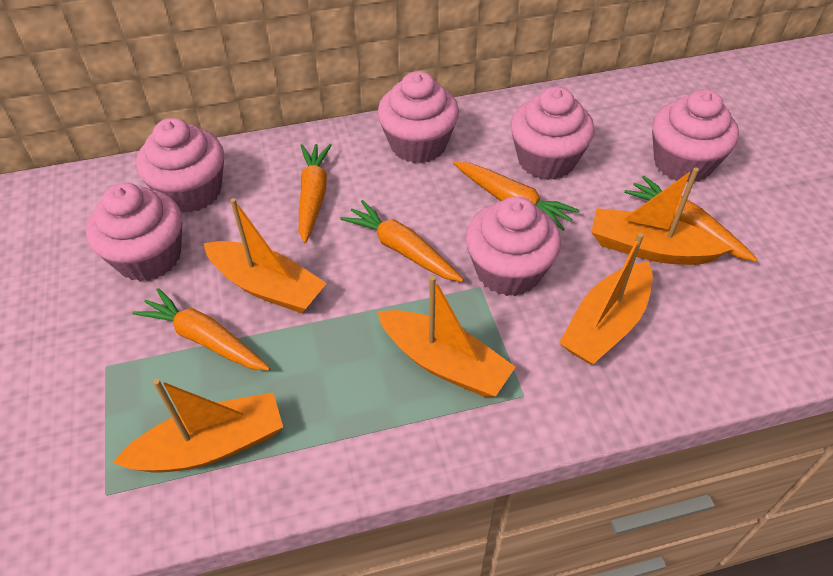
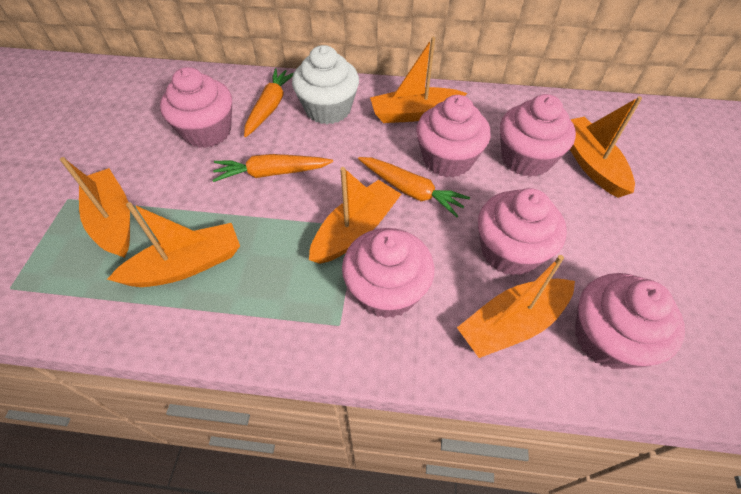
orange boat: [113,379,283,473] [204,198,327,313] [377,276,516,397] [559,233,653,364] [591,167,732,265] = 5 -> [60,157,130,258] [107,202,240,287] [309,167,401,264] [370,37,467,123] [457,255,575,358] [570,96,642,198] = 6
orange carrot: [132,288,270,371] [299,144,332,244] [340,200,464,282] [453,161,580,231] [624,176,758,262] = 5 -> [213,154,333,182] [244,68,294,137] [358,157,470,217] = 3
white cupcake: none = 0 -> [292,45,359,124] = 1

